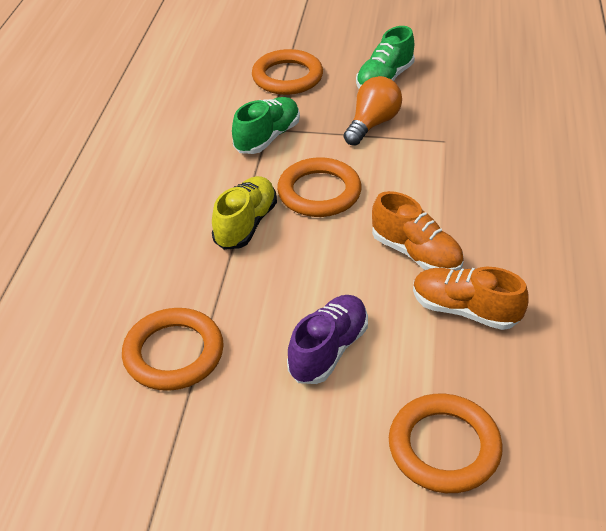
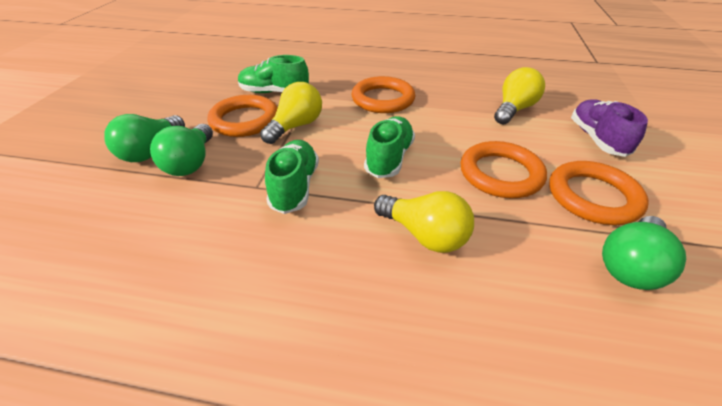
green light bulb: none = 0 -> [104,114,185,162] [150,124,213,176] [602,216,686,290] = 3
green shoe: [232,97,300,154] [356,26,415,88] = 2 -> [238,55,309,93] [265,140,319,214] [364,116,415,178] = 3
orange light bulb: [344,76,402,146] = 1 -> none = 0
orange shoe: [372,191,464,271] [413,267,529,330] = 2 -> none = 0
yellow light bulb: none = 0 -> [260,82,322,144] [374,191,474,253] [494,67,545,125] = 3
yellow shoe: [212,176,277,250] = 1 -> none = 0

